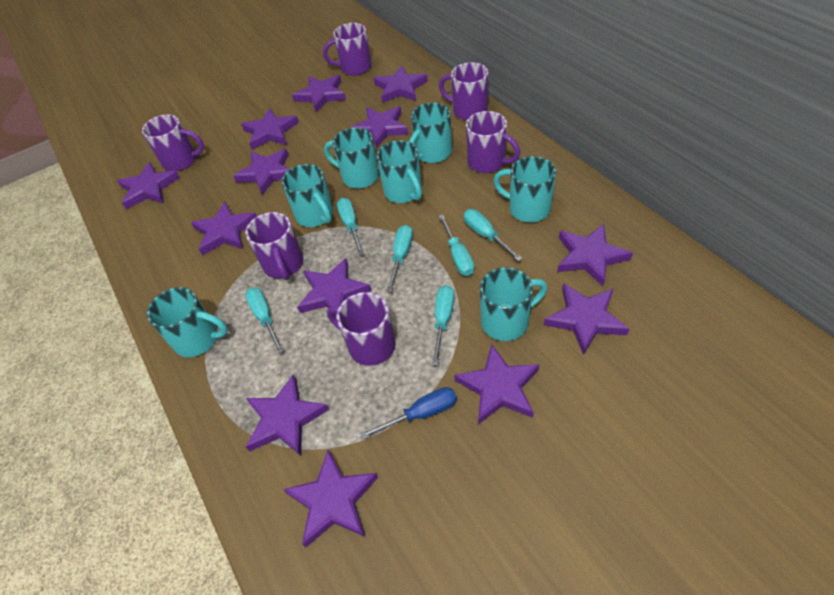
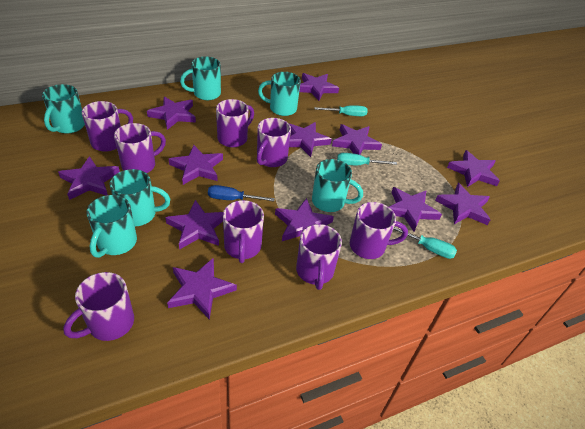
purple mug: [142,114,204,171] [245,212,303,280] [323,23,371,76] [327,292,396,366] [439,62,488,120] [466,111,520,173] = 6 -> [63,272,134,341] [82,101,133,152] [114,123,166,173] [216,99,254,147] [223,200,264,263] [257,118,291,167] [296,224,342,290] [350,202,408,259] = 8
purple star: [117,162,180,210] [191,202,257,256] [233,149,289,195] [241,108,299,150] [245,374,329,456] [283,450,378,548] [292,75,346,113] [297,258,371,317] [351,106,409,148] [374,66,428,103] [454,344,539,425] [544,283,629,355] [557,224,633,287] = 13 -> [58,156,120,200] [147,96,196,130] [165,200,223,250] [167,258,237,320] [169,145,223,185] [275,198,334,241] [289,122,332,157] [299,73,339,101] [332,124,382,155] [389,187,442,231] [435,183,491,225] [447,150,500,187] = 12
turquoise mug: [147,287,228,357] [281,164,333,227] [324,127,379,189] [376,140,422,203] [409,103,452,163] [480,267,547,341] [493,156,556,222] = 7 -> [42,84,85,134] [86,195,137,258] [109,169,170,226] [180,56,221,100] [258,72,301,116] [312,159,363,212] = 6
turquoise screwdriver: [245,287,284,354] [337,198,364,255] [386,225,413,292] [432,285,454,366] [438,214,474,276] [464,209,523,261] = 6 -> [314,105,368,116] [337,153,397,165] [393,227,457,259] = 3

